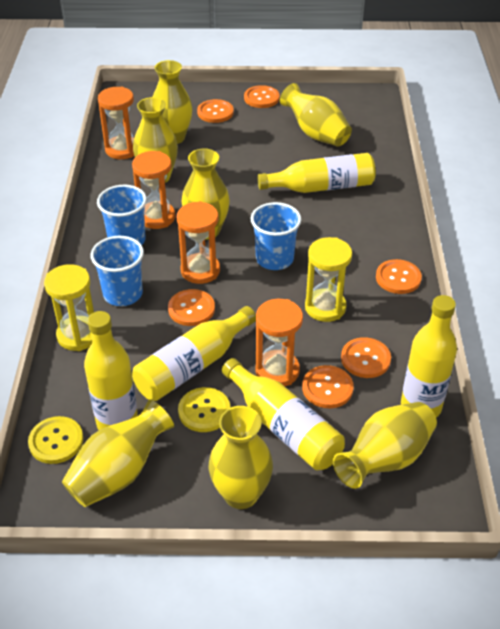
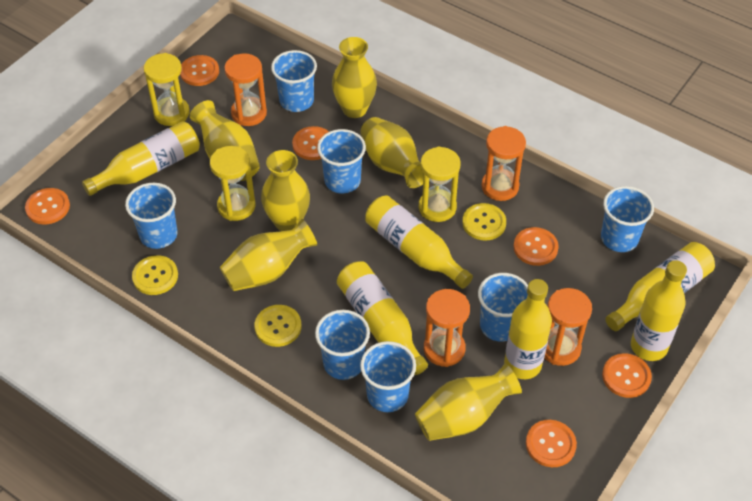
blue cup: [90,236,144,306] [97,184,147,245] [251,202,301,270] = 3 -> [125,183,177,249] [271,50,317,112] [315,310,370,380] [317,129,366,193] [360,341,416,412] [478,273,528,342] [601,186,654,252] = 7
yellow bottle: [84,311,138,430] [132,306,256,401] [222,358,345,470] [257,153,376,193] [401,295,457,418] = 5 -> [82,121,200,196] [337,261,428,375] [365,195,473,289] [504,279,552,379] [605,242,715,331] [631,260,687,361] = 6
yellow button: [28,416,83,464] [178,387,230,432] = 2 -> [132,255,178,295] [254,305,301,347] [462,203,506,241] = 3
yellow hourglass: [44,264,94,351] [305,237,352,322] = 2 -> [144,53,190,126] [210,146,256,221] [419,146,461,222] = 3
yellow vase: [62,399,174,507] [133,97,178,183] [152,60,192,144] [182,148,230,239] [209,406,273,509] [280,83,352,147] [333,402,437,489] = 7 -> [190,100,260,181] [220,219,317,291] [261,150,310,231] [332,37,377,118] [360,117,424,188] [415,363,522,441] = 6

